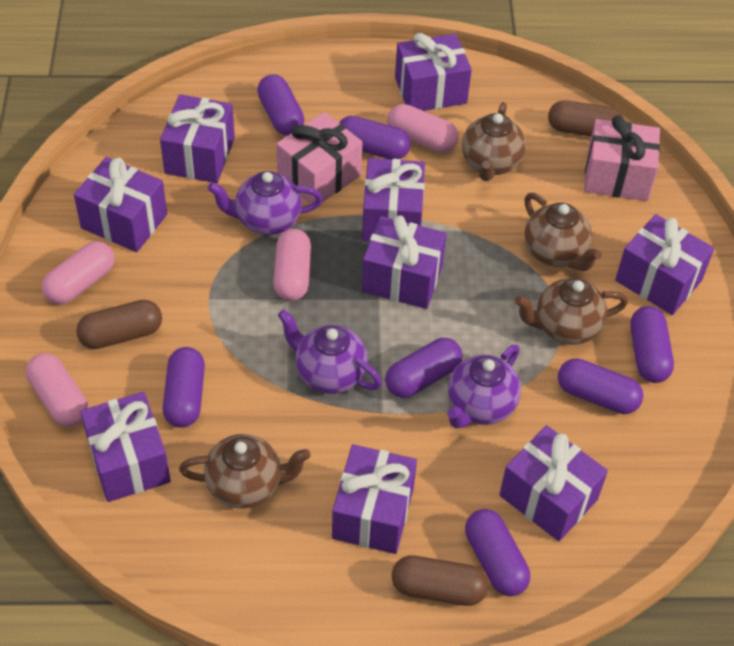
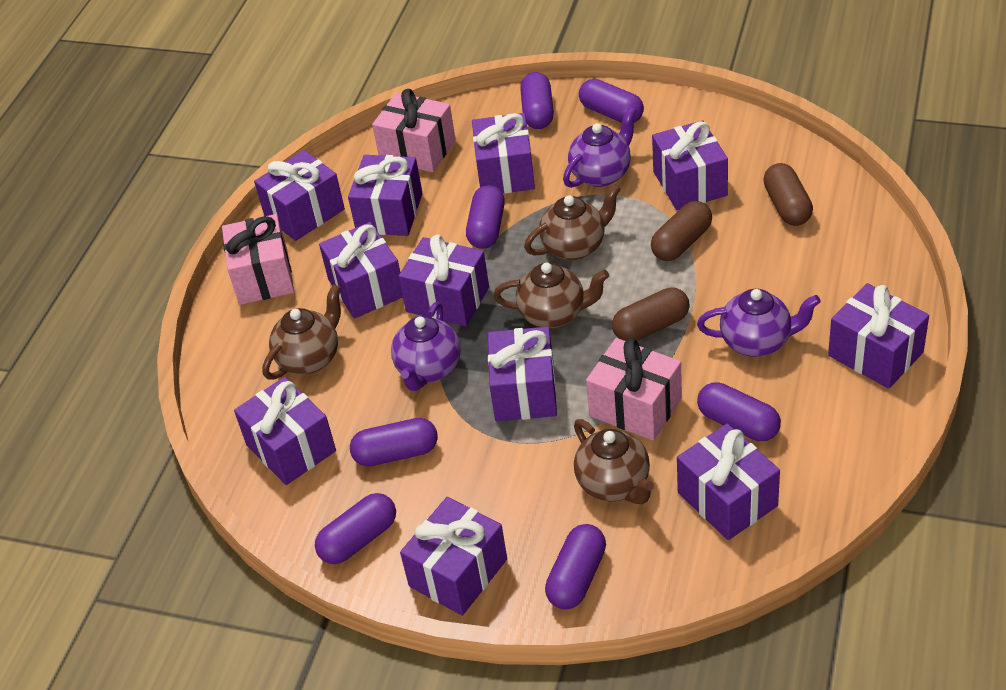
pink capsule: [26,353,88,427] [42,241,115,305] [273,229,311,301] [387,104,458,152] = 4 -> none = 0
pink gift: [276,112,363,204] [584,115,660,201] = 2 -> [222,214,294,305] [372,89,456,172] [586,338,682,441] = 3
purple gift: [74,157,167,252] [80,392,171,502] [160,94,235,183] [332,444,417,554] [362,158,425,242] [362,215,447,309] [395,33,472,111] [499,425,608,541] [615,214,714,315] = 9 -> [234,377,336,485] [254,150,345,241] [319,222,403,319] [348,155,423,236] [399,235,489,327] [400,497,507,616] [472,113,535,194] [488,327,557,421] [652,120,728,210] [677,423,780,540] [828,283,929,389] = 11

